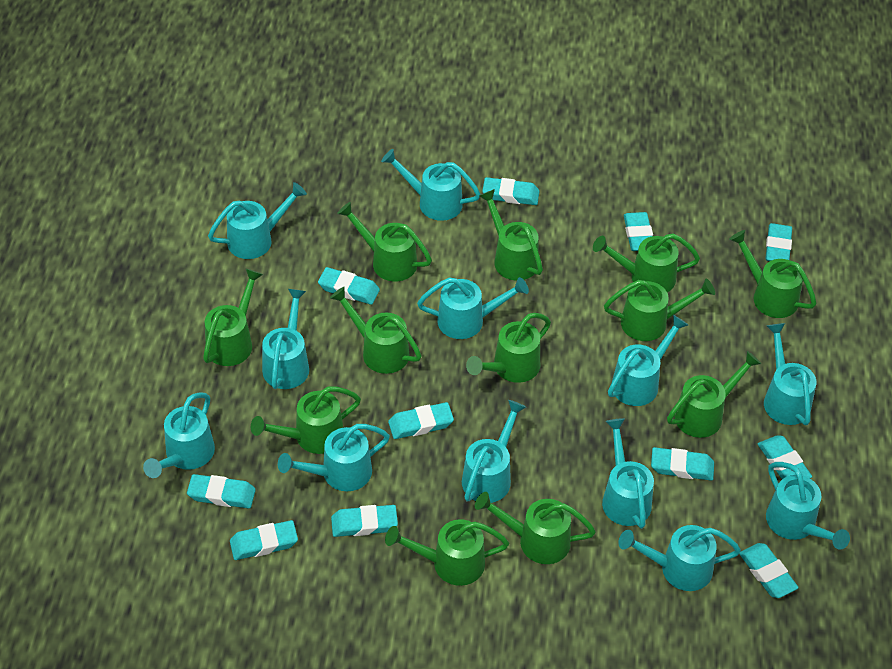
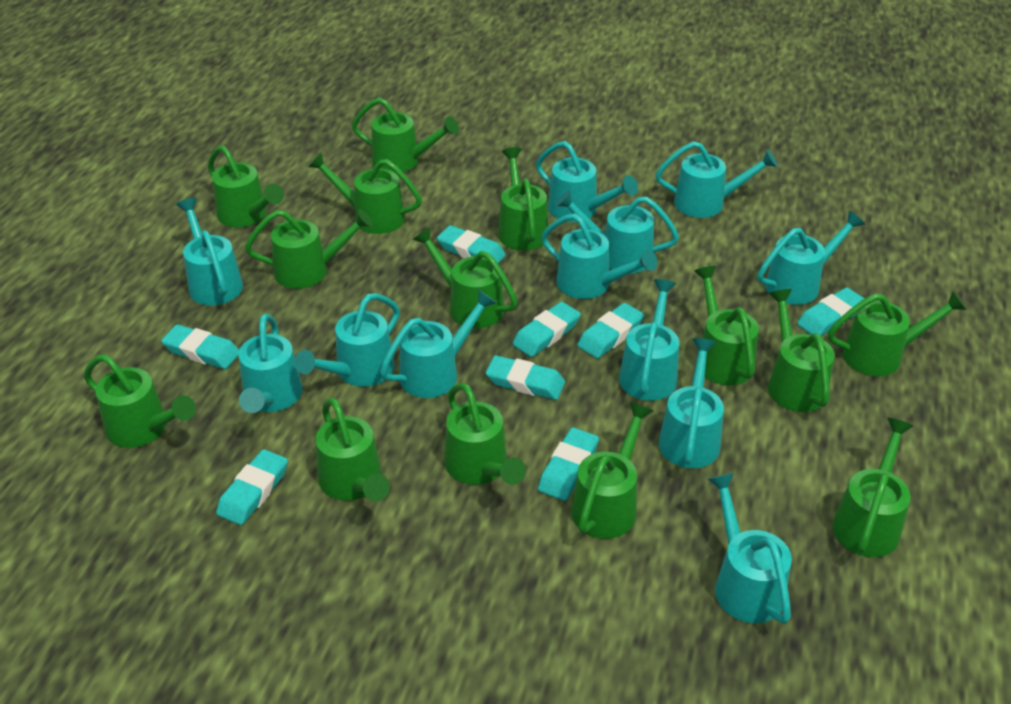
green watering can: [203,269,263,366] [251,386,361,454] [330,287,422,374] [337,202,432,281] [385,519,509,586] [466,313,551,383] [475,492,596,564] [479,189,543,281] [593,234,700,292] [604,279,715,341] [667,351,761,438] [729,230,816,318] = 12 -> [84,354,196,448] [208,146,284,227] [245,209,373,289] [308,153,422,234] [316,398,390,501] [352,98,459,173] [413,227,518,328] [445,383,526,485] [498,147,549,251] [571,402,653,539] [694,266,759,385] [768,289,835,412] [828,291,967,376] [832,418,914,557] = 14
turquoise eraser: [187,474,256,508] [230,520,298,560] [318,267,380,305] [331,505,398,537] [388,402,454,439] [482,177,540,205] [624,212,653,251] [651,447,714,481] [739,543,799,598] [758,436,812,479] [765,223,792,261] = 11 -> [161,324,239,369] [216,449,288,525] [437,225,506,263] [486,355,565,400] [513,302,581,357] [538,427,599,501] [577,303,644,359] [797,287,865,336] = 8

